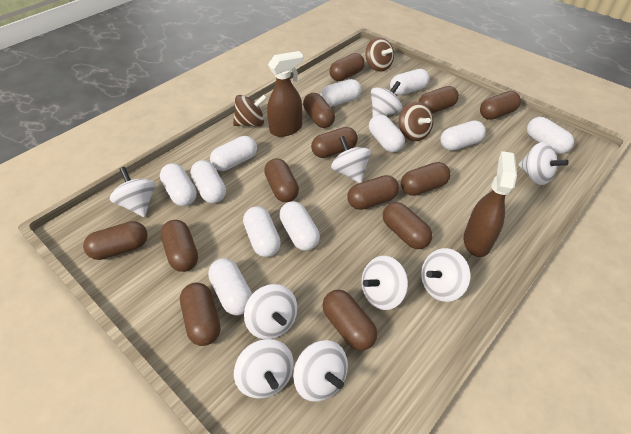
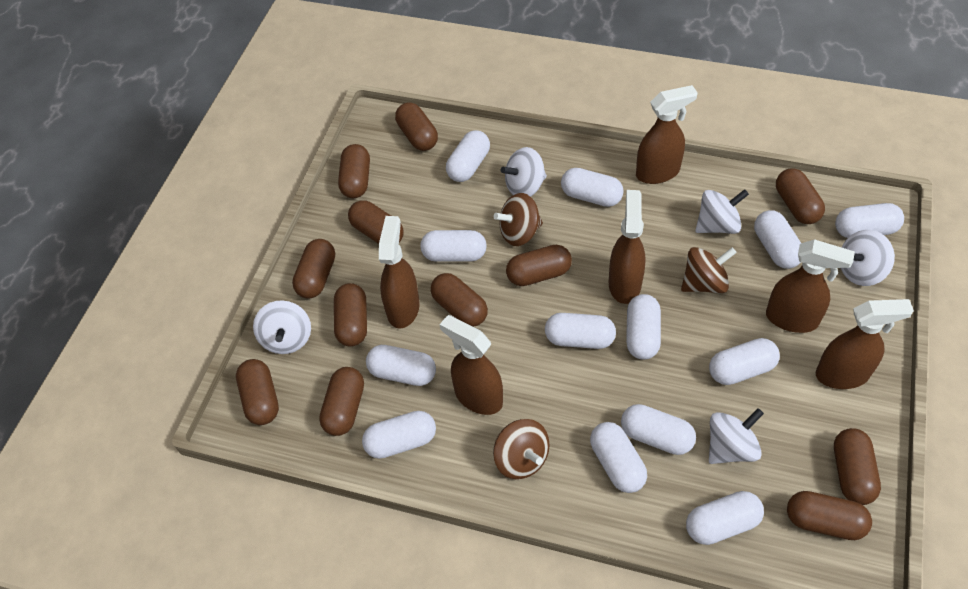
brown capsule: [83,221,148,260] [160,220,198,272] [180,283,220,346] [264,158,299,202] [303,93,335,128] [311,127,358,158] [322,290,377,351] [329,53,365,81] [347,175,399,210] [383,202,432,249] [401,162,451,196] [418,86,459,114] [480,91,521,120] = 13 -> [236,359,279,425] [292,239,335,299] [319,367,364,436] [334,283,367,347] [338,144,370,198] [348,200,404,244] [395,102,438,151] [431,273,488,327] [506,245,572,286] [776,168,825,224] [787,491,872,540] [834,428,881,505] = 12
brown spray bottle: [267,51,303,137] [463,151,517,257] = 2 -> [379,216,420,329] [439,315,503,415] [609,190,646,304] [636,85,698,184] [766,239,855,333] [815,299,914,389] = 6
white capsule: [160,163,197,206] [190,160,226,203] [208,258,252,315] [210,136,257,171] [243,206,281,257] [279,201,320,251] [320,79,362,107] [369,114,405,152] [390,69,430,95] [440,120,486,151] [527,117,574,154] = 11 -> [362,411,436,459] [366,345,436,386] [420,230,487,262] [446,130,490,182] [545,313,616,349] [561,168,624,207] [590,422,647,493] [621,404,696,455] [626,294,661,360] [686,491,764,545] [709,338,780,385] [754,210,801,269] [835,203,904,238] = 13
white spinning top: [110,167,155,217] [234,339,294,398] [244,284,297,339] [293,340,348,402] [331,136,371,183] [362,256,408,310] [371,81,402,117] [421,248,471,302] [518,142,569,185] = 9 -> [253,300,311,354] [501,147,547,197] [695,189,749,234] [709,408,764,464] [841,230,895,286] = 5

